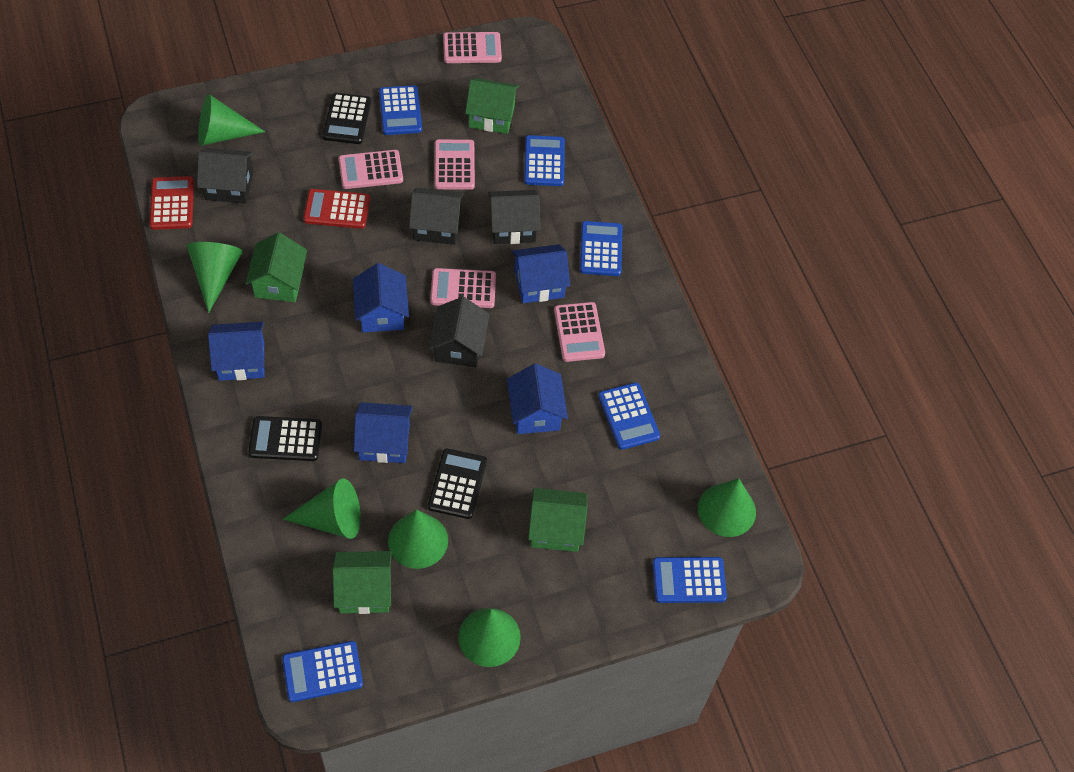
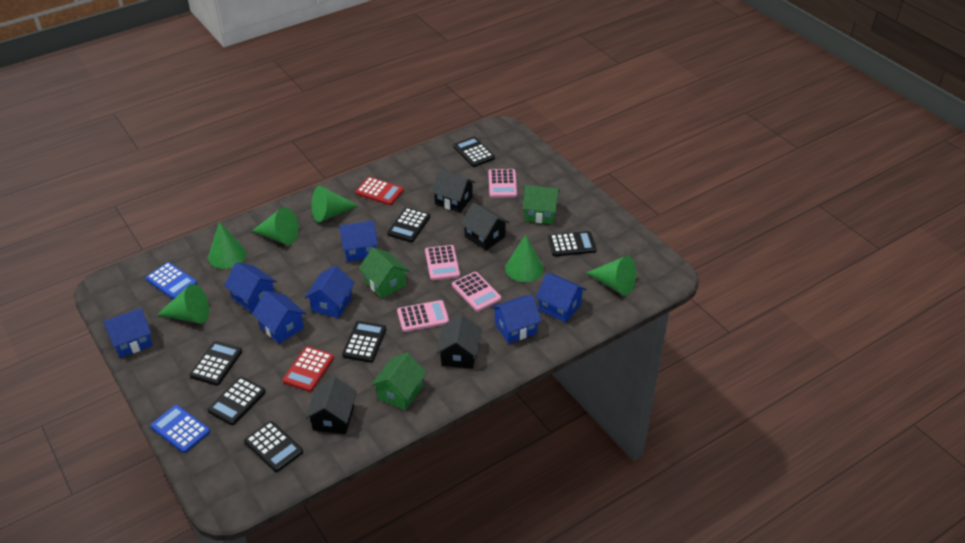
black calculator: [248,416,322,461] [323,93,371,144] [428,449,487,519] = 3 -> [190,341,242,386] [207,377,266,425] [244,421,303,472] [342,321,386,363] [387,207,430,242] [453,137,495,167] [548,231,596,257] = 7
blue calculator: [282,641,363,702] [379,85,422,135] [524,135,565,186] [580,221,622,276] [598,382,660,450] [652,557,727,603] = 6 -> [146,262,197,299] [150,405,210,453] = 2
blue house: [208,322,264,381] [353,263,409,332] [354,402,412,463] [507,364,568,434] [512,244,570,303] = 5 -> [103,308,153,358] [224,262,277,313] [252,291,306,344] [305,265,355,318] [339,220,378,262] [491,295,542,344] [536,273,586,322] = 7
green house: [245,232,307,302] [332,551,392,614] [465,78,519,134] [528,488,587,552] = 4 -> [359,247,409,298] [371,353,427,410] [522,185,560,224] = 3
pink calculator: [339,150,403,189] [430,268,496,308] [434,139,475,190] [443,32,502,63] [554,302,605,362] = 5 -> [397,300,449,332] [425,245,460,281] [452,272,501,312] [488,169,517,198] = 4

